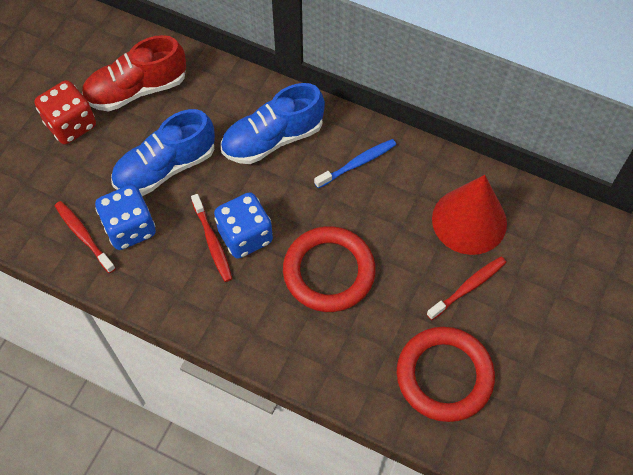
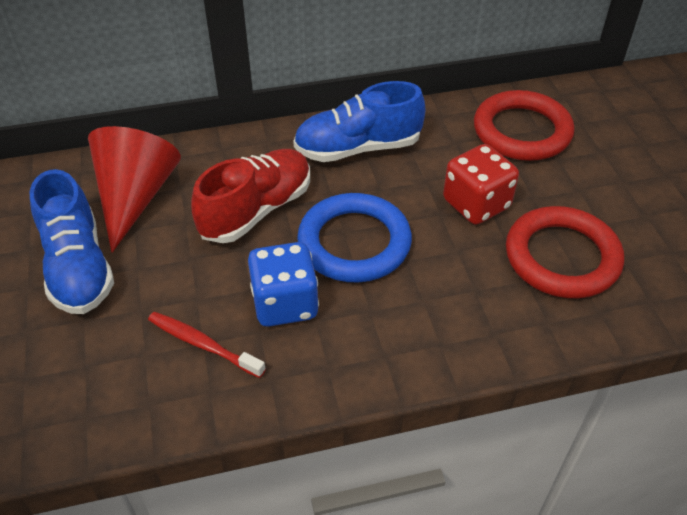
blue dice: [95,185,156,250] [214,192,273,259] = 2 -> [248,242,319,327] = 1
blue ring: none = 0 -> [297,193,412,282] = 1
blue toothbrush: [314,139,396,188] = 1 -> none = 0
red toothbrush: [55,201,116,273] [191,194,233,282] [427,256,506,320] = 3 -> [148,312,266,378] = 1

